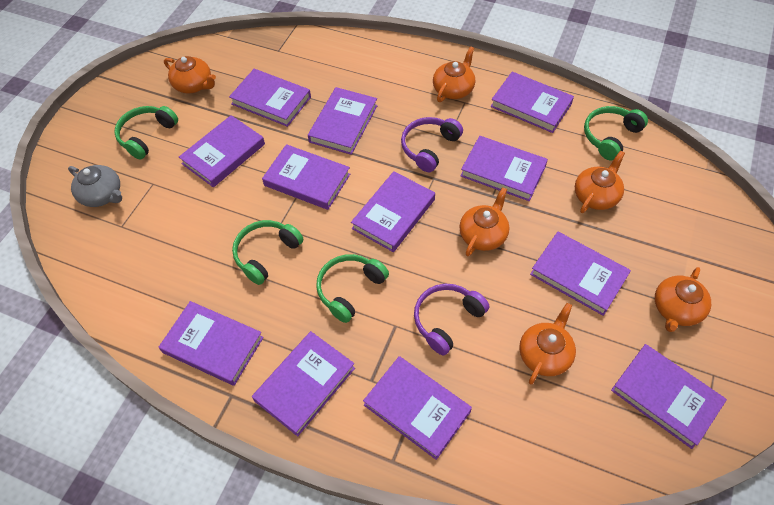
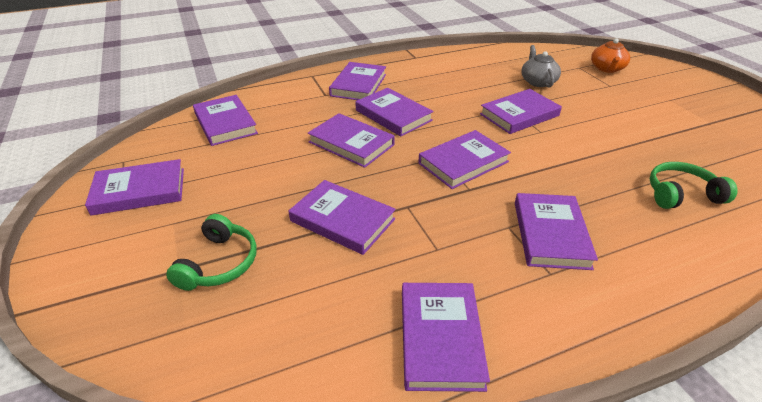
green headphones: [114,106,178,160] [232,220,304,285] [316,254,389,323] [584,106,648,160] = 4 -> [166,214,257,291] [650,162,737,209] = 2
orange teapot: [164,56,216,93] [433,46,475,102] [459,187,509,256] [519,303,576,385] [575,151,625,213] [655,267,711,332] = 6 -> [591,38,630,73] = 1
purple book: [159,301,264,386] [179,115,265,187] [229,69,311,127] [252,331,355,436] [262,144,350,210] [308,87,378,155] [351,171,435,252] [363,356,472,460] [460,136,548,201] [490,71,574,133] [530,232,631,316] [611,344,727,449] = 12 -> [85,159,184,216] [193,95,258,146] [289,180,396,255] [308,113,395,168] [329,62,386,100] [355,88,434,136] [402,283,490,392] [418,130,511,189] [480,89,562,134] [515,193,598,270] = 10
purple headphones: [401,117,463,172] [414,284,489,356] = 2 -> none = 0

